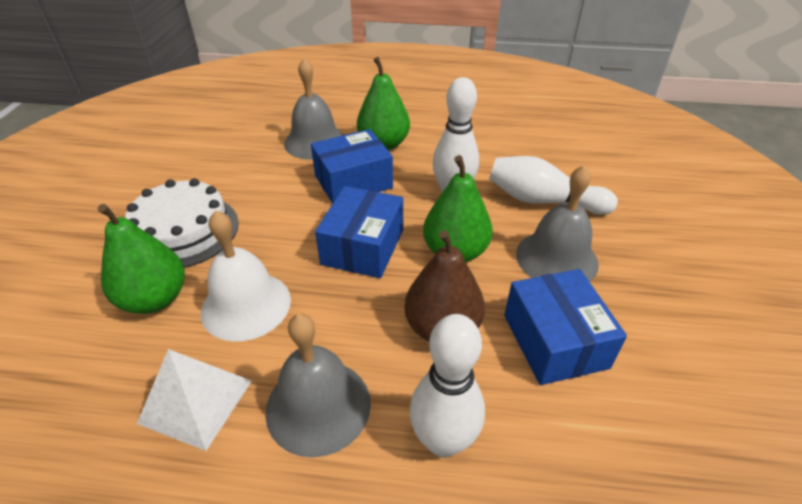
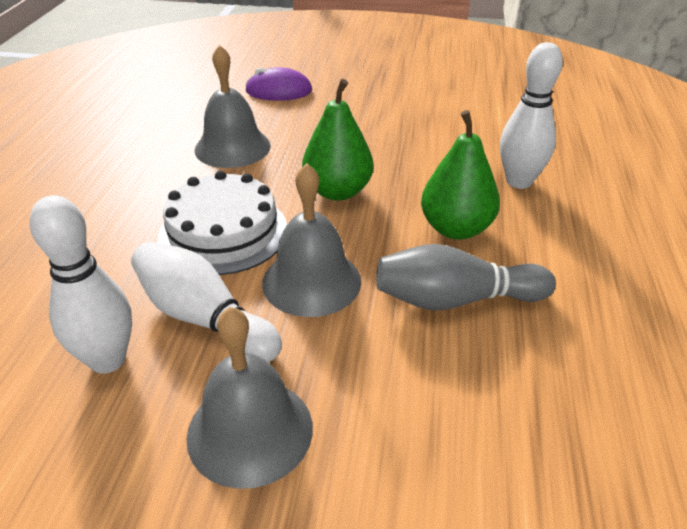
blue box: [311,129,393,204] [315,186,403,278] [504,269,627,385] = 3 -> none = 0
brown pear: [404,230,485,342] = 1 -> none = 0
green pear: [98,204,185,314] [357,57,410,150] [423,155,493,262] = 3 -> [302,79,373,201] [421,110,500,240] = 2
grey bowling pin: none = 0 -> [376,244,556,311] = 1
purple mouse: none = 0 -> [245,67,312,101] = 1
white bell: [201,210,291,341] = 1 -> none = 0
white pyramid: [137,349,252,451] = 1 -> none = 0

